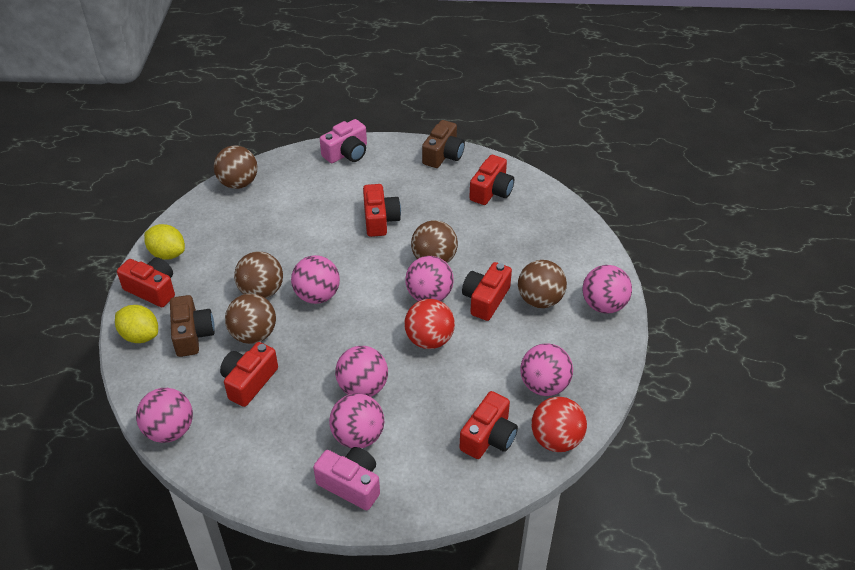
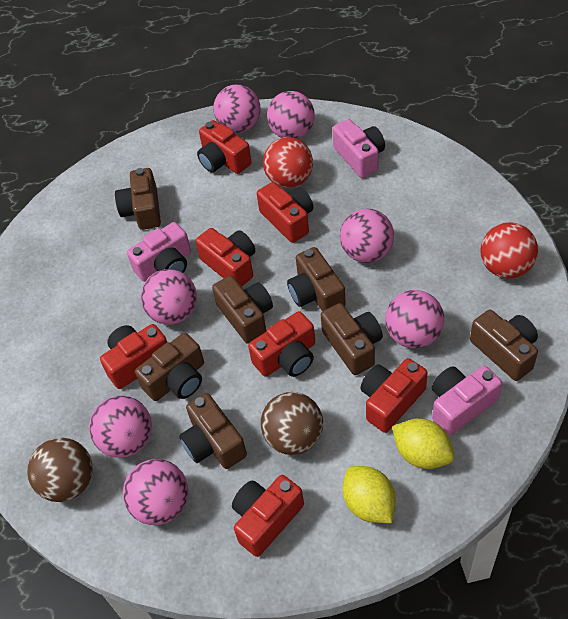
brown ball: [214,145,258,189] [225,294,276,344] [234,252,283,298] [411,220,458,263] [518,260,567,308] = 5 -> [27,438,93,502] [261,392,323,455] = 2
brown camera: [170,295,215,357] [422,120,465,168] = 2 -> [115,168,161,230] [135,333,204,401] [179,393,247,469] [212,276,273,344] [287,247,346,311] [321,303,383,375] [470,310,538,381] = 7
pink camera: [313,447,380,510] [320,119,367,163] = 2 -> [127,222,191,282] [332,119,385,178] [432,366,502,436] = 3
red camera: [117,257,175,307] [220,342,278,407] [363,184,401,237] [459,391,518,459] [462,262,512,321] [469,155,514,205] = 6 -> [100,324,167,389] [195,228,255,287] [197,120,252,174] [232,475,304,557] [248,311,315,377] [257,182,313,243] [360,358,428,433] = 7

